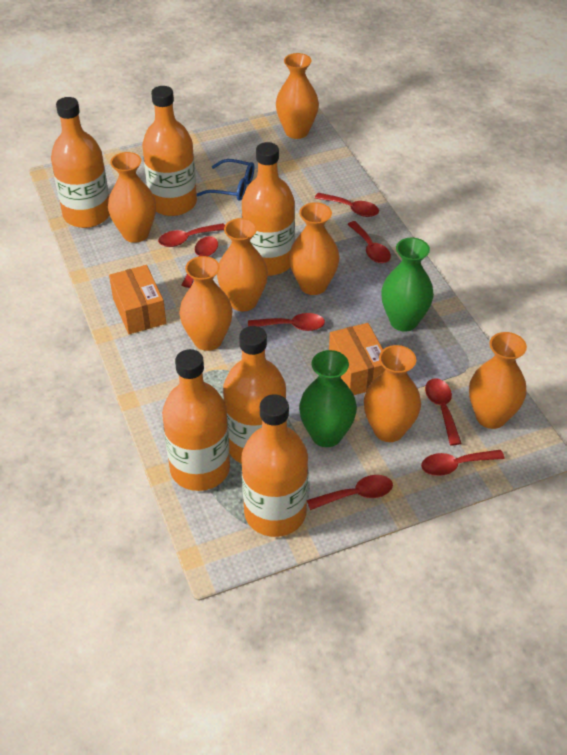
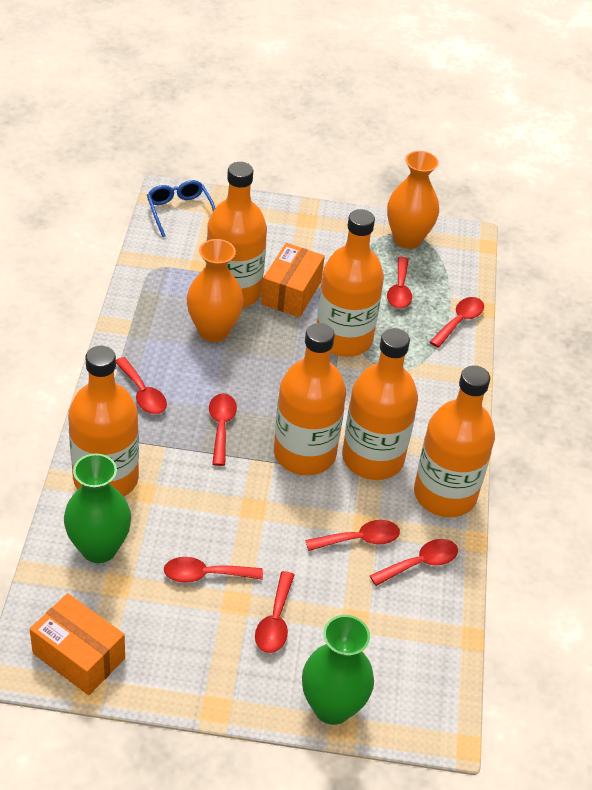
orange vase: [108,152,156,243] [179,256,233,351] [217,218,268,311] [276,53,319,139] [289,202,340,295] [364,345,421,442] [469,332,527,429] = 7 -> [187,239,244,342] [387,151,439,249] = 2

